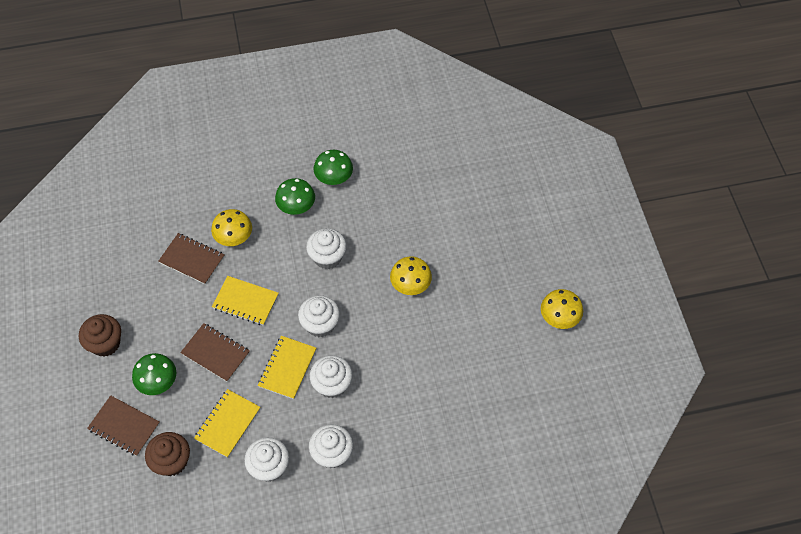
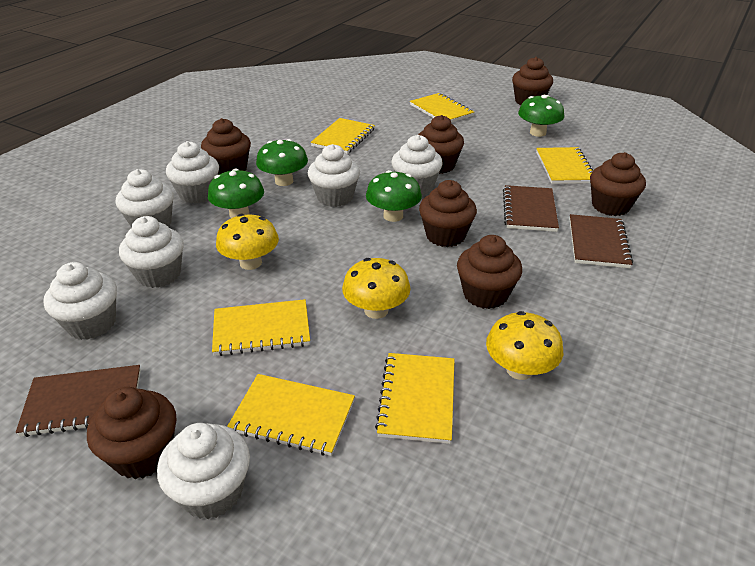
brown cupcake: [79,314,121,357] [145,432,190,476] = 2 -> [87,387,177,479] [201,118,251,175] [418,115,464,174] [419,180,477,247] [457,235,522,309] [512,57,553,105] [590,152,646,216] = 7
green mushroom: [132,353,176,395] [275,178,315,215] [314,150,353,185] = 3 -> [208,169,264,218] [256,139,308,186] [366,170,422,222] [518,95,564,137] = 4
white cupcake: [244,437,289,482] [298,295,340,337] [306,228,347,269] [309,424,353,468] [310,355,353,398] = 5 -> [44,262,117,340] [116,169,174,228] [119,216,184,288] [157,423,250,519] [166,141,219,204] [308,144,360,207] [391,135,443,195] = 7
yellow notebook: [194,389,260,458] [212,276,279,326] [258,336,316,399] = 3 -> [212,299,310,356] [227,374,355,456] [311,118,375,154] [375,353,455,444] [410,93,474,122] [536,147,593,184] = 6

